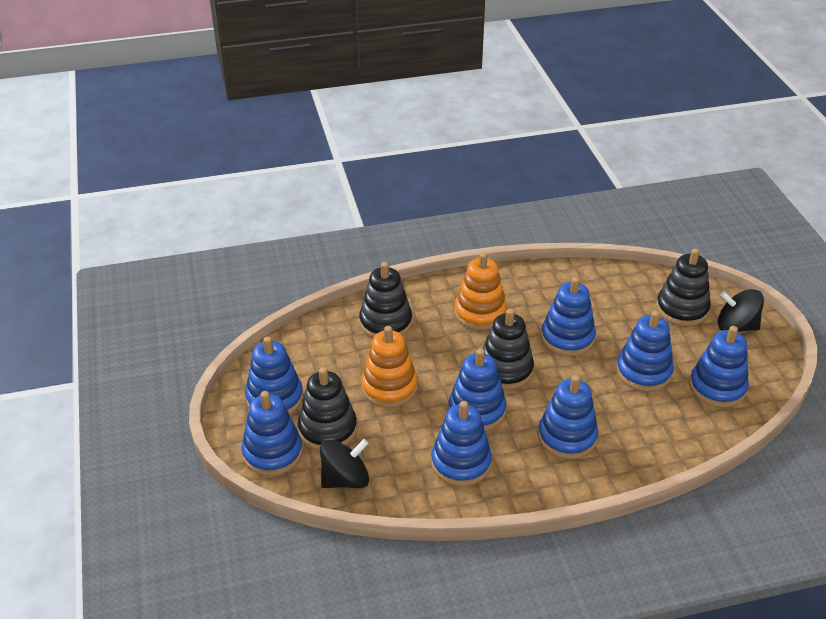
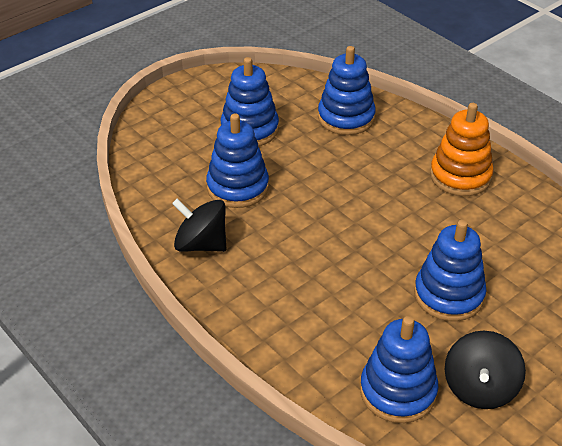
black stacking toy: [298,367,357,451] [359,262,412,338] [483,309,534,390] [656,248,711,326] = 4 -> none = 0
blue stacking toy: [241,391,303,476] [245,337,303,415] [431,401,492,486] [448,349,506,431] [538,375,598,459] [541,277,596,356] [616,311,674,392] [689,326,749,408] = 8 -> [206,114,269,208] [221,57,279,146] [318,46,376,135] [360,316,438,423] [414,220,486,321] = 5
orange stacking toy: [361,326,418,408] [454,252,507,330] = 2 -> [430,103,494,196] = 1

